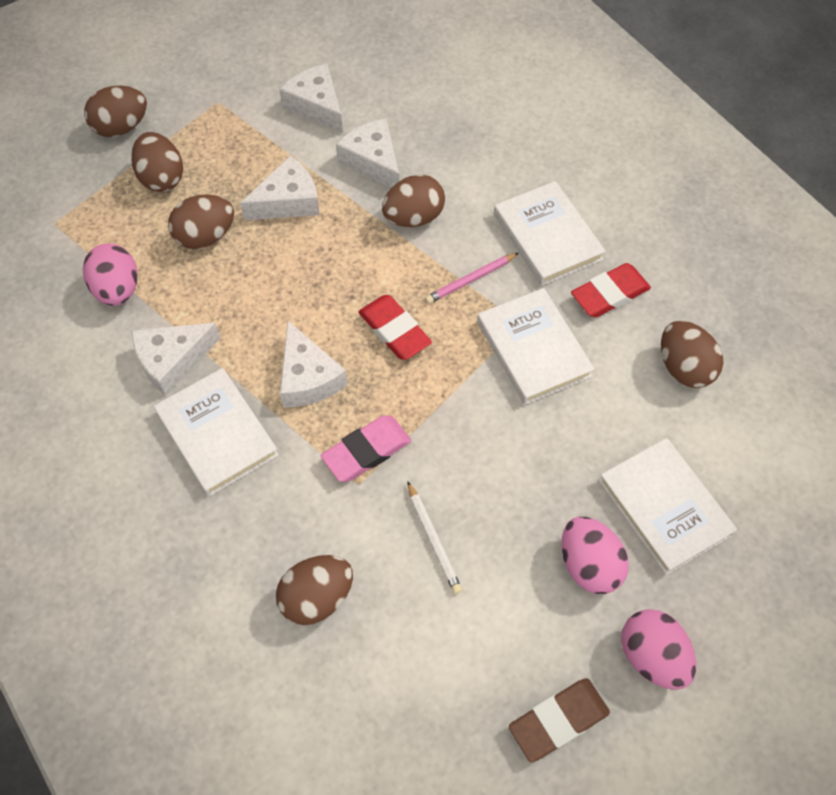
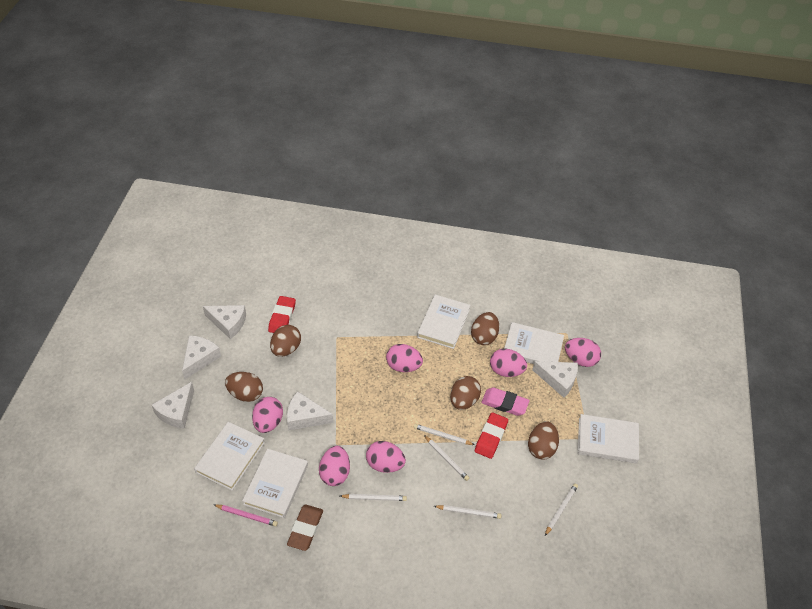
brown egg: [84,86,147,137] [131,132,183,192] [168,195,234,249] [276,555,353,625] [382,175,445,227] [661,321,723,388] = 6 -> [225,372,263,402] [270,325,301,357] [450,376,481,410] [471,312,499,345] [528,421,559,460] = 5
pink egg: [83,243,138,306] [562,517,629,594] [621,609,696,690] = 3 -> [252,397,283,433] [319,446,350,486] [366,441,406,473] [386,344,423,372] [490,349,527,377] [565,338,601,367] = 6
white book: [154,368,279,496] [477,288,595,405] [494,181,606,286] [598,438,737,575] = 4 -> [194,422,265,491] [242,449,308,518] [417,294,470,349] [504,322,564,364] [578,414,639,463] = 5
white pencil: [407,481,462,594] = 1 -> [340,494,407,501] [414,424,475,445] [424,435,469,481] [434,505,501,519] [545,484,578,536] = 5

